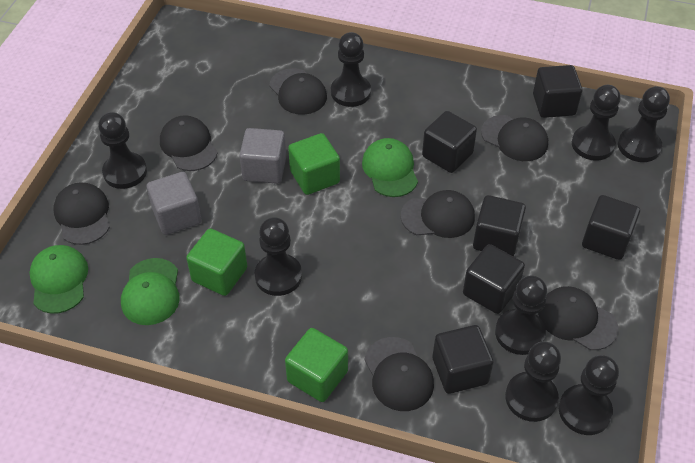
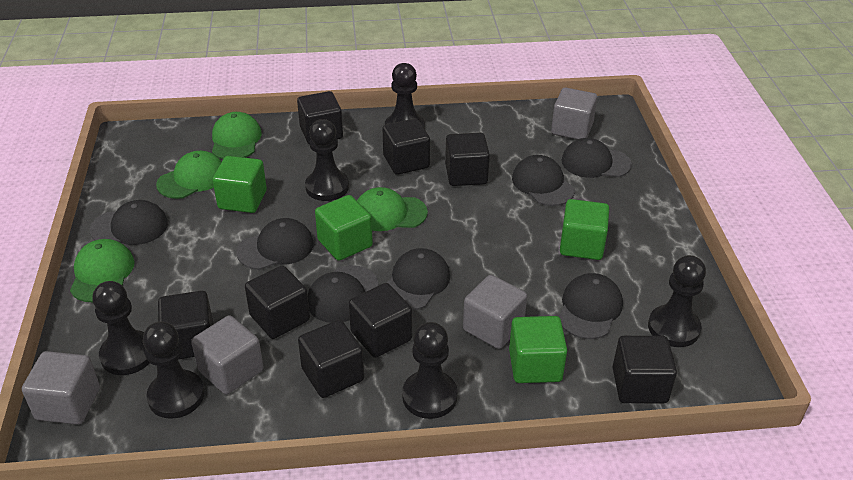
black cube: [422,111,477,173] [432,325,494,394] [463,244,525,314] [473,195,526,256] [533,65,582,118] [582,195,640,260] = 6 -> [158,291,213,359] [245,265,310,339] [297,91,343,145] [298,320,364,398] [349,283,412,358] [382,119,430,175] [445,133,490,186] [613,336,677,403] = 8
black pawn: [98,112,147,189] [255,217,302,296] [331,32,371,107] [495,276,547,355] [505,342,561,422] [559,355,619,435] [572,85,621,161] [618,86,670,162] = 8 -> [92,281,150,375] [143,321,204,419] [305,119,349,201] [385,63,425,129] [402,322,458,419] [648,255,706,347] = 6
green cap: [29,245,88,314] [121,258,180,325] [362,138,418,197] = 3 -> [70,239,135,302] [156,151,222,199] [212,112,262,159] [357,187,428,231] = 4
green cube: [186,228,247,296] [285,328,348,402] [288,133,340,195] = 3 -> [213,156,267,213] [315,195,373,261] [509,316,567,383] [560,199,609,260] = 4
grey cube: [147,172,202,235] [239,128,286,184] = 2 -> [22,351,100,425] [191,315,263,395] [463,275,527,349] [551,88,597,139] = 4

